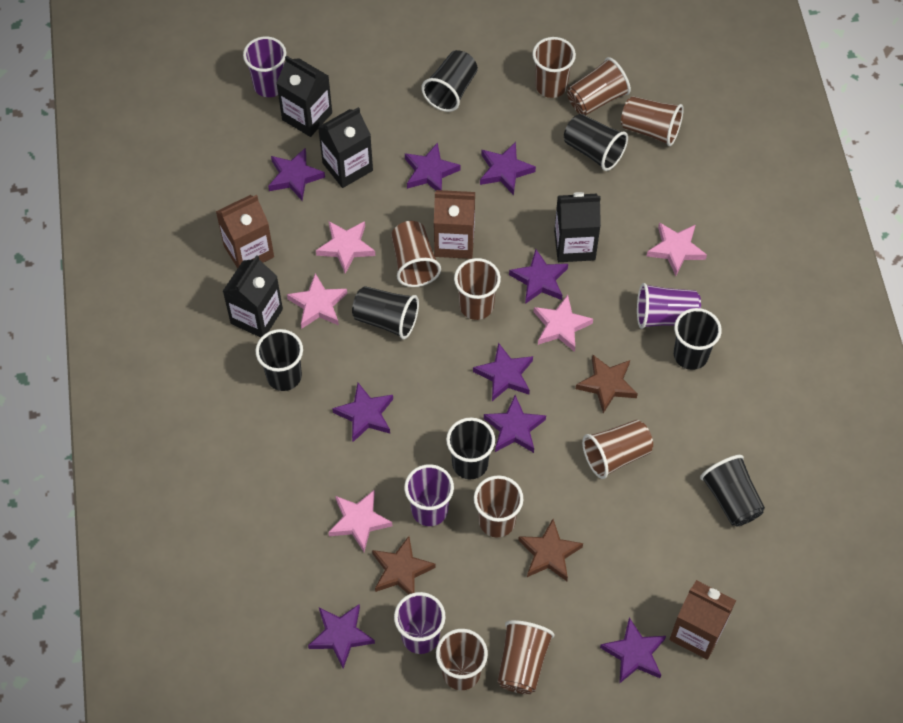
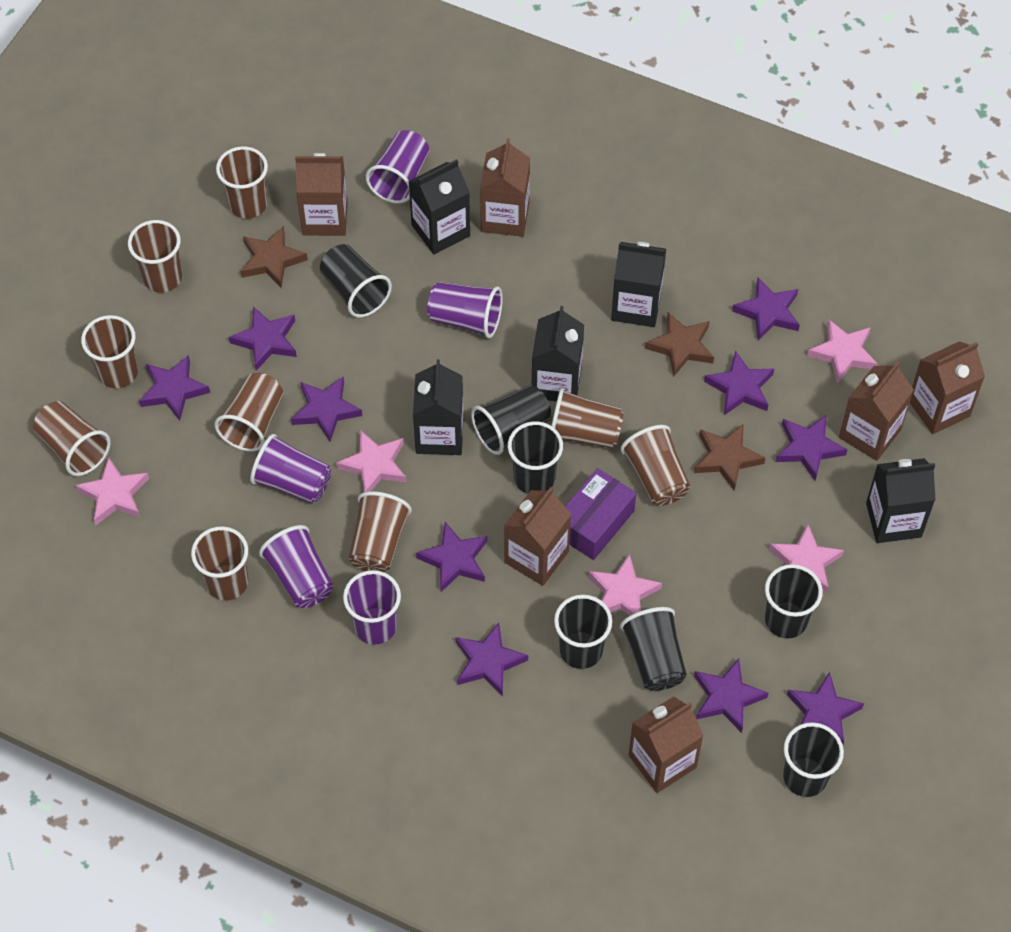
black carton: [223,255,283,338] [276,56,332,137] [318,107,373,188] [554,192,601,262] = 4 -> [408,159,470,254] [413,359,464,455] [532,306,584,401] [611,242,666,327] [866,458,935,543] = 5
brown carton: [216,195,274,268] [434,190,475,259] [670,580,736,660] = 3 -> [295,153,348,236] [480,138,530,237] [504,487,571,586] [628,696,704,793] [839,362,914,461] [910,341,985,434] = 6
purple box: none = 0 -> [565,468,636,560] = 1
purple cup: [243,36,286,97] [394,592,446,654] [404,464,454,526] [637,283,701,329] = 4 -> [250,434,331,503] [259,525,333,608] [343,570,401,645] [366,130,430,203] [427,282,503,338] = 5
purple star: [268,148,325,201] [308,604,375,669] [332,383,393,442] [405,142,461,190] [473,342,533,401] [480,142,536,195] [484,395,546,453] [509,249,568,304] [600,617,666,684] = 9 -> [139,355,210,421] [229,306,297,371] [291,376,362,442] [416,522,487,592] [456,623,528,696] [694,658,768,733] [704,351,774,415] [732,278,800,341] [775,415,848,480] [787,672,864,744] = 10

